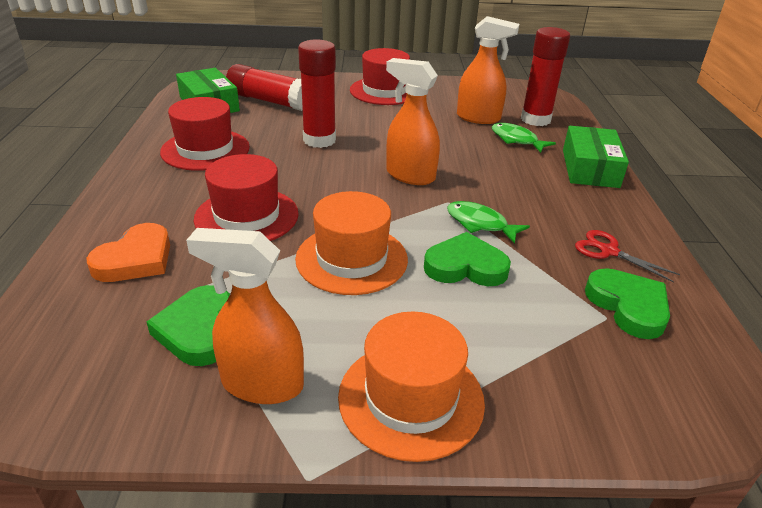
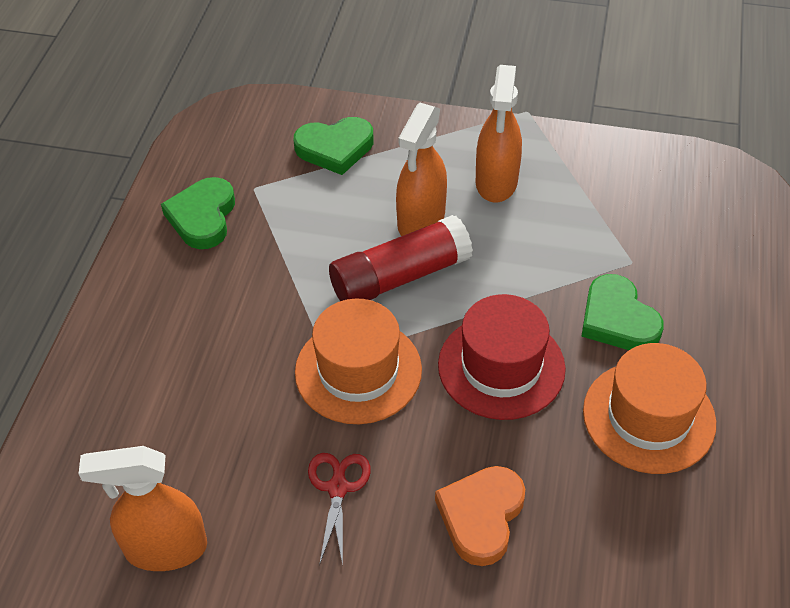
green box: [176,68,240,113] [563,126,629,188] = 2 -> none = 0
green fish: [447,201,530,244] [492,123,556,153] = 2 -> none = 0
red glue stick: [226,64,303,111] [298,39,336,148] [521,27,570,126] = 3 -> [329,215,473,301] = 1
red hat: [160,97,250,171] [194,154,299,241] [350,48,410,105] = 3 -> [438,294,566,420] = 1

